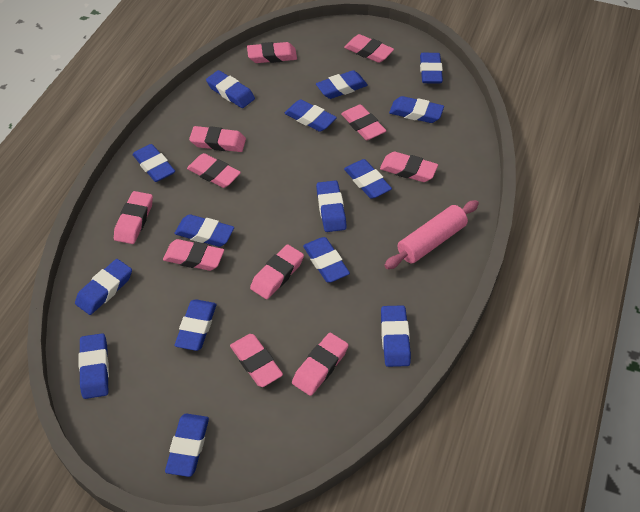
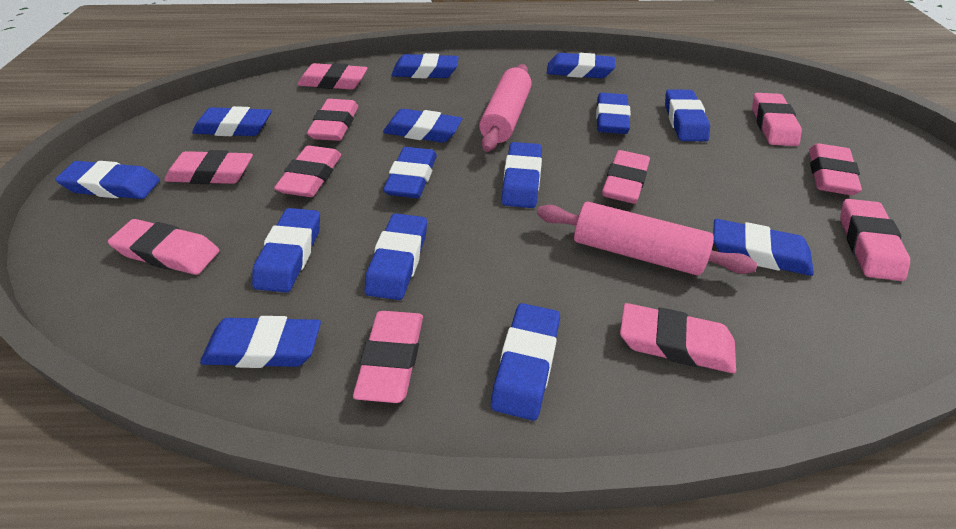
blue eraser: [75,259,132,315] [79,333,109,399] [133,144,175,182] [165,414,209,477] [174,214,234,247] [174,299,216,351] [206,70,255,108] [284,99,337,132] [303,237,350,282] [316,70,368,99] [316,180,347,232] [344,159,392,199] [381,305,411,367] [389,96,444,123] [420,53,443,84] = 15 -> [55,161,160,199] [192,106,272,136] [200,316,321,368] [252,208,320,293] [364,213,427,300] [383,109,462,143] [383,147,437,198] [391,53,459,78] [491,303,560,421] [502,142,542,208] [547,53,615,78] [596,93,631,134] [665,89,710,141] [713,219,814,276] = 14
pink rolling pin: [384,200,479,269] = 1 -> [479,64,532,152] [537,202,758,276] = 2

